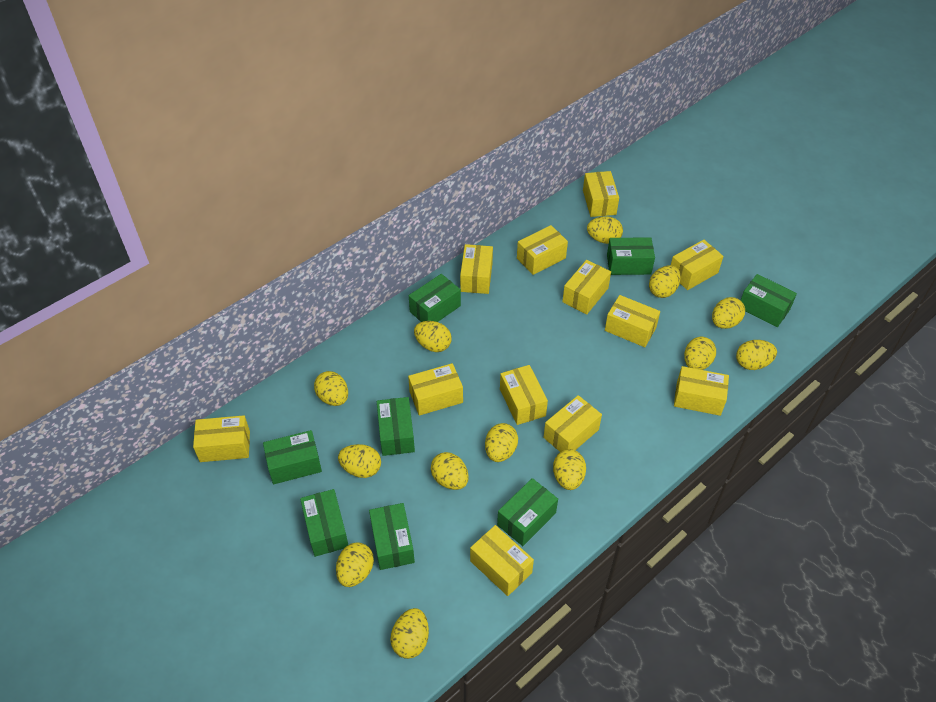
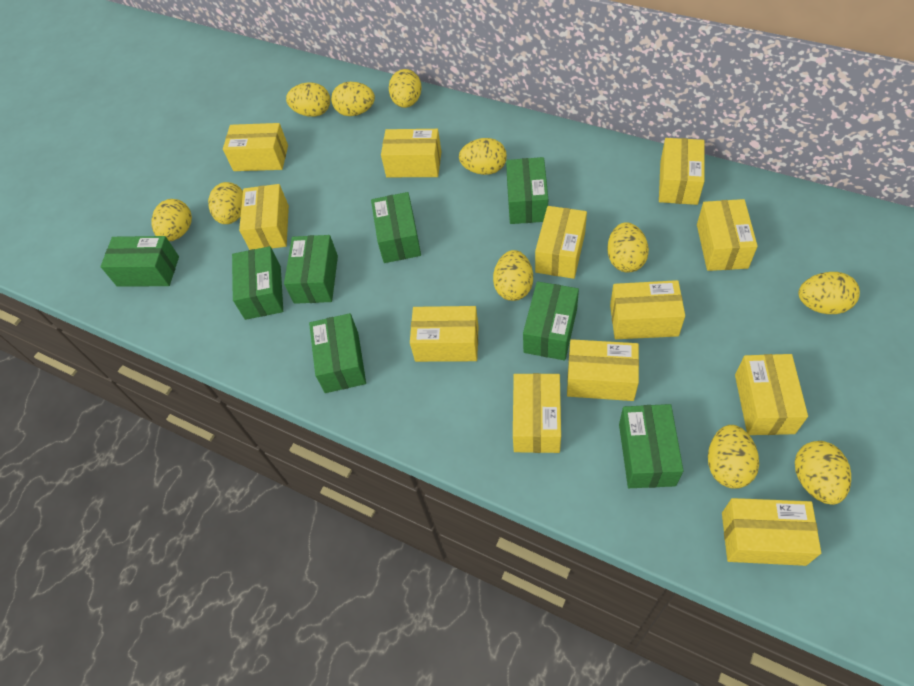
yellow egg: [314,371,348,406] [336,542,374,587] [338,444,381,478] [390,608,429,659] [414,321,452,352] [431,452,469,490] [485,423,518,462] [553,449,586,490] [587,216,623,244] [649,265,681,298] [684,337,716,370] [712,297,745,329] [736,340,777,370] = 13 -> [151,199,192,241] [208,182,243,224] [286,82,330,117] [331,82,375,116] [389,69,422,108] [459,138,507,175] [493,250,533,301] [607,222,649,272] [708,425,759,489] [795,441,851,505] [798,272,860,314] = 11

